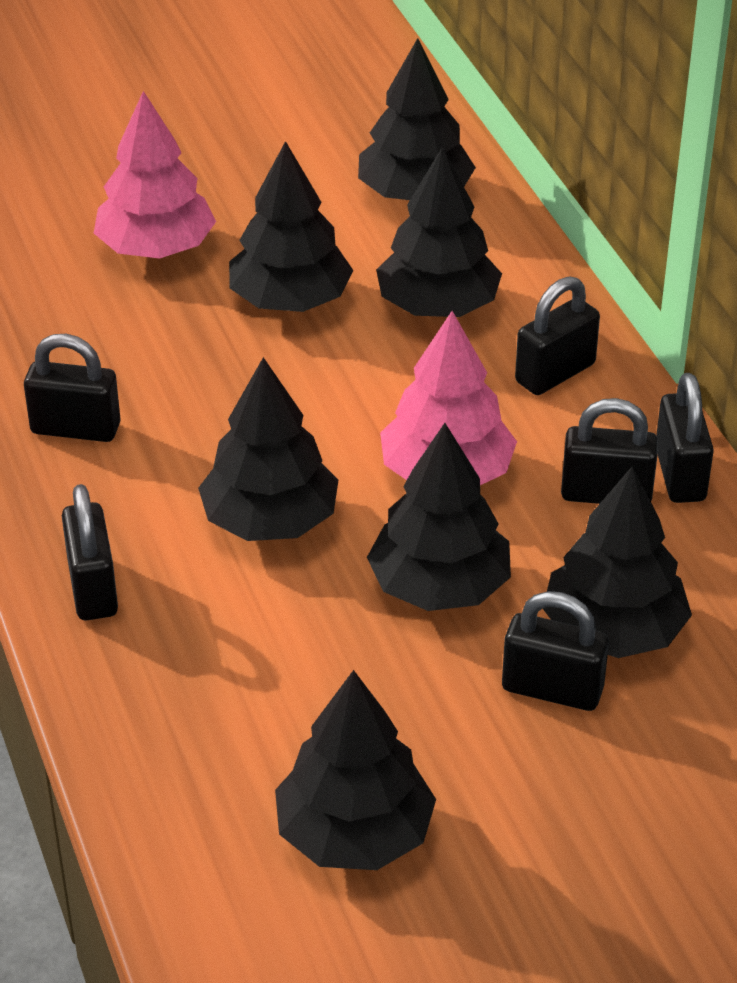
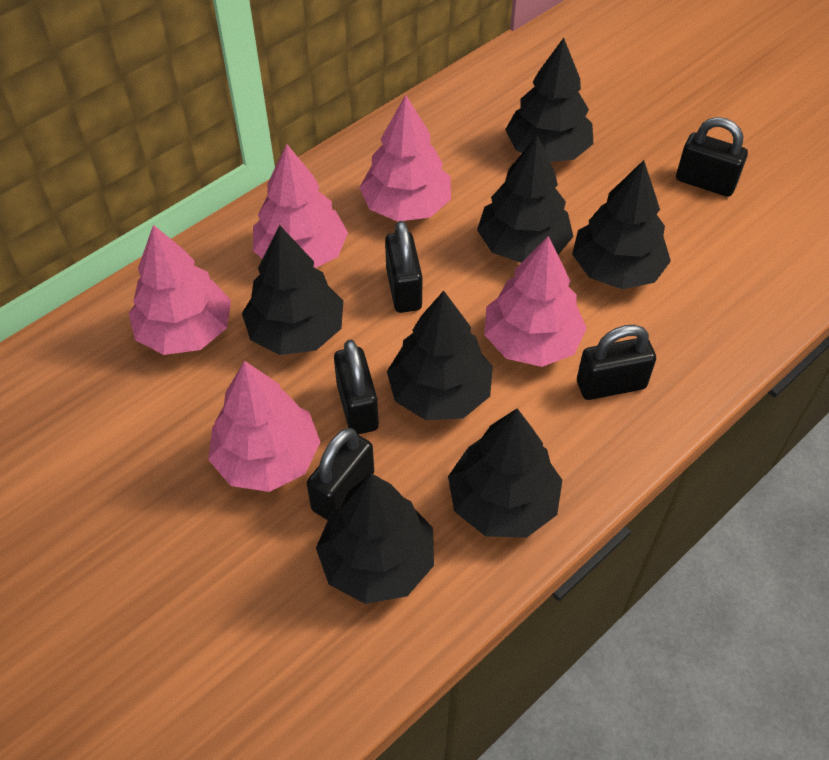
black padlock: [24,334,120,442] [62,484,118,620] [502,591,609,711] [515,276,600,395] [561,398,658,504] [656,373,714,503] = 6 -> [307,428,374,520] [334,339,379,434] [385,221,422,313] [577,325,656,400] [676,117,748,197] = 5
pink tree: [94,91,216,259] [380,311,517,485] = 2 -> [128,225,231,355] [208,361,320,492] [253,144,348,268] [359,95,451,222] [484,236,587,367] = 5

